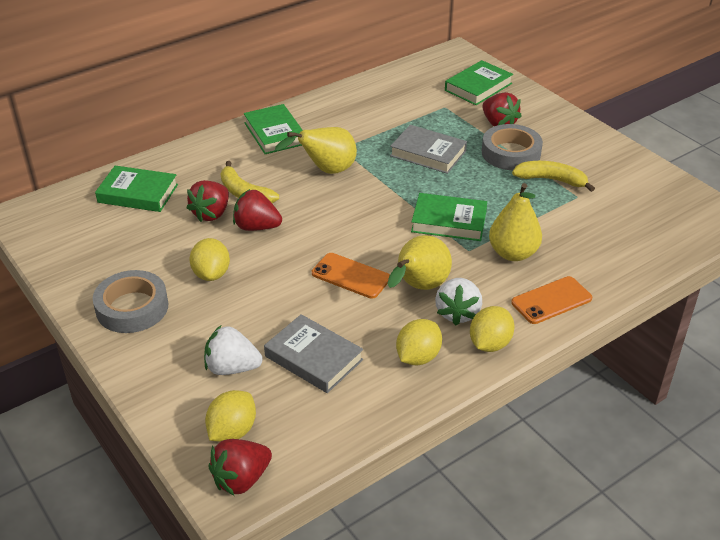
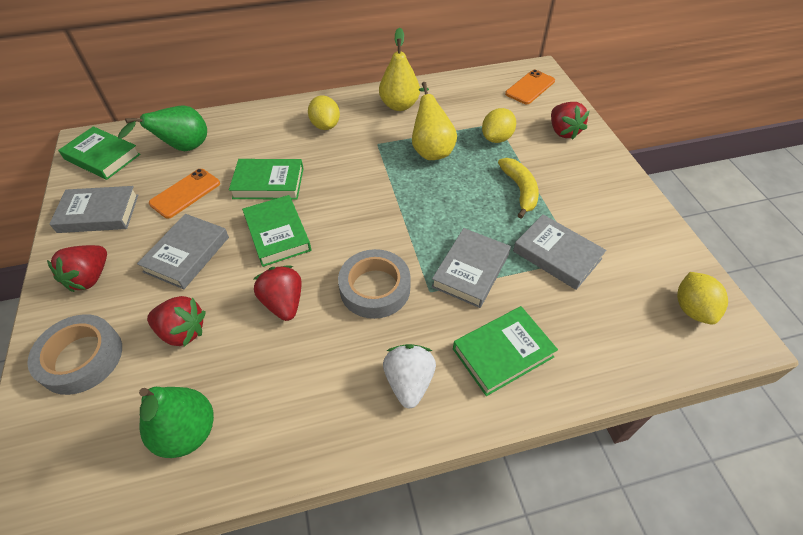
green pear: none = 0 -> [118,106,207,151] [139,387,214,458] = 2
grey book: [264,314,363,393] [390,125,467,174] = 2 -> [50,186,138,233] [137,214,229,289] [431,228,511,308] [513,214,606,290] = 4
white strawberry: [204,325,263,375] [435,278,482,325] = 2 -> [383,344,436,409] = 1
yellow banana: [221,161,279,203] [512,161,595,192] = 2 -> [498,158,539,218] = 1
yellow lemon: [189,238,230,281] [205,390,256,442] [396,319,442,365] [470,306,515,352] = 4 -> [308,95,340,130] [482,108,516,143] [677,272,728,324] = 3
yellow pear: [275,127,357,174] [387,235,452,290] [489,183,542,261] = 3 -> [379,27,420,111] [412,82,457,160] = 2

